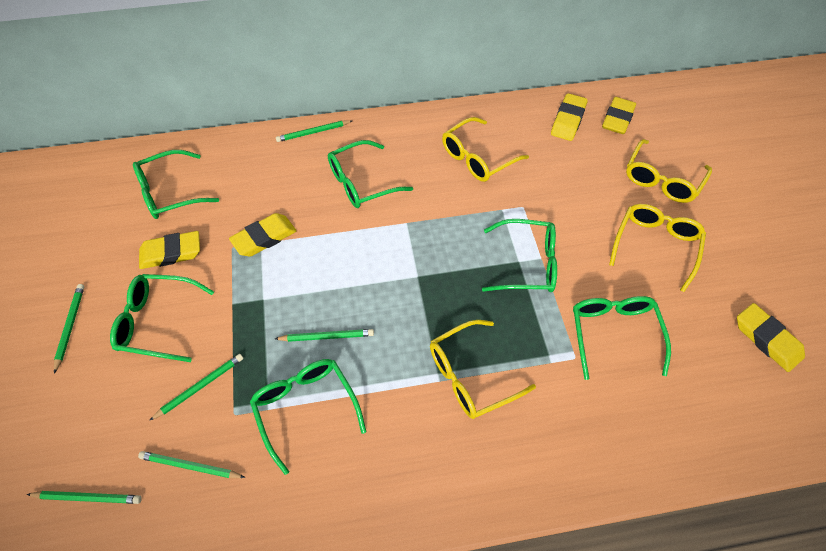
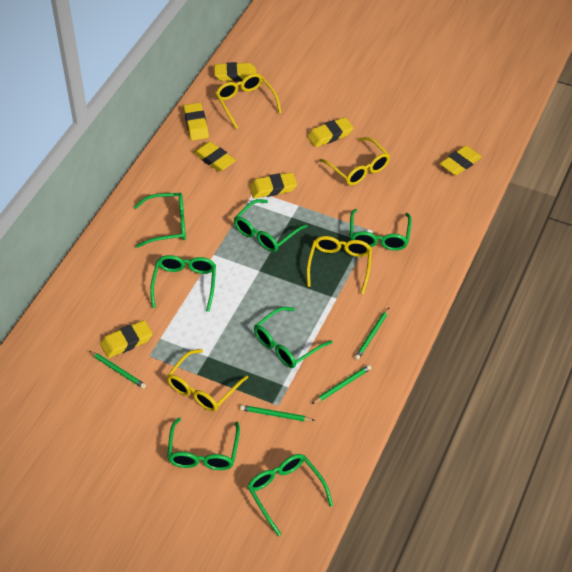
green glasses: [110,274,214,362] [133,150,219,219] [250,359,366,475] [328,140,413,208] [482,219,557,292] [573,296,671,380] = 6 -> [134,193,186,248] [150,255,216,312] [167,417,240,470] [234,199,308,252] [247,454,333,536] [254,307,332,368] [350,209,412,251] = 7
green pencil: [27,491,142,504] [54,284,84,374] [138,451,245,478] [149,354,243,421] [275,329,374,342] [276,120,352,142] = 6 -> [89,351,146,389] [240,405,315,421] [312,365,371,404] [355,308,389,360] = 4
yellow eraser: [139,231,200,269] [229,213,296,257] [551,93,588,141] [602,97,636,134] [737,303,805,372] = 5 -> [100,320,153,358] [183,103,209,141] [193,141,236,172] [214,62,257,81] [249,172,297,198] [307,117,354,147] [440,145,482,175] = 7

